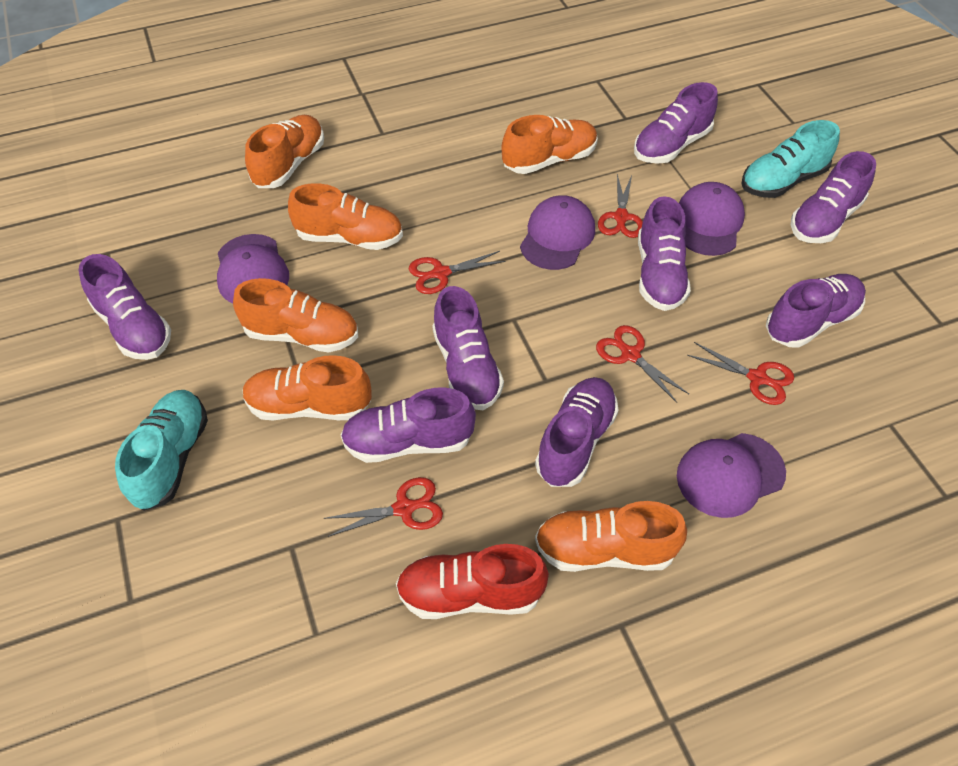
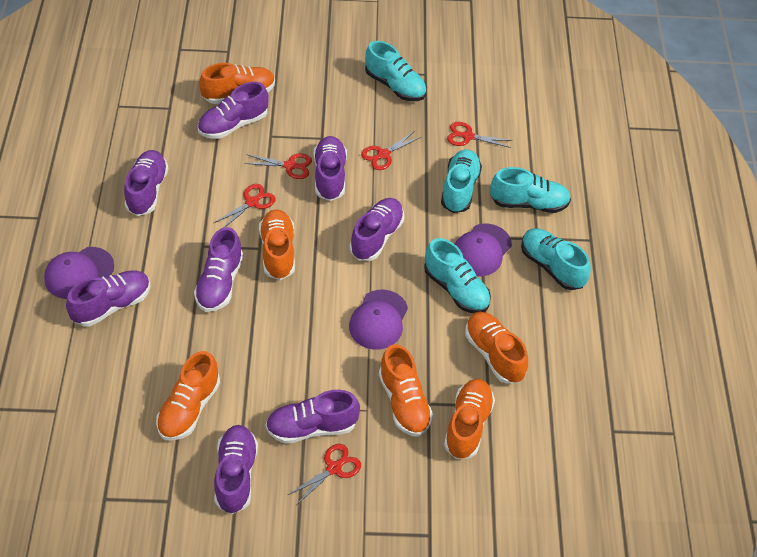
purple cap: [217,234,289,304] [520,195,595,270] [677,433,786,518] [679,182,745,256] = 4 -> [44,247,114,299] [349,290,408,350] [455,224,512,276] = 3
red shoe: [396,544,549,619] = 1 -> none = 0
turquoise shoe: [115,390,208,511] [741,120,840,198] = 2 -> [365,41,426,101] [424,238,491,313] [441,149,482,213] [490,167,571,213] [521,229,591,290] = 5

